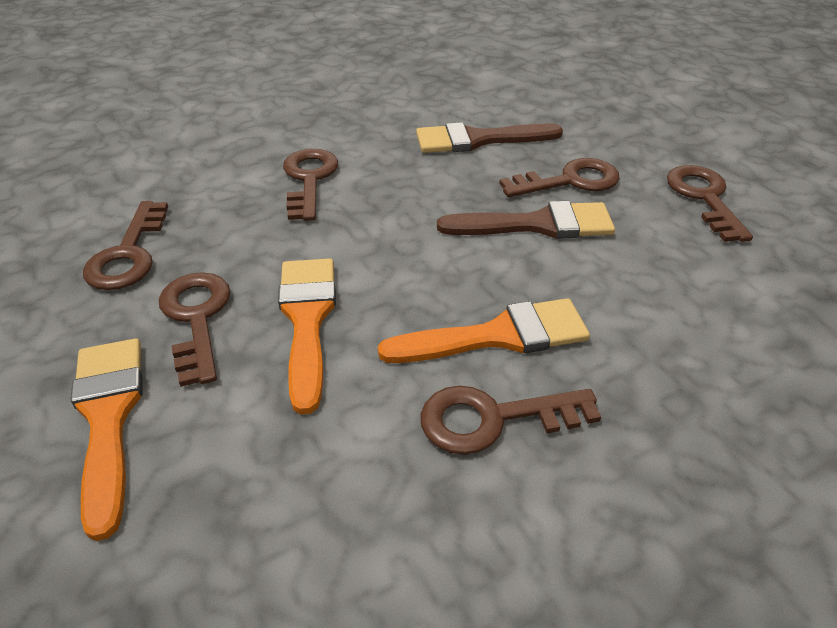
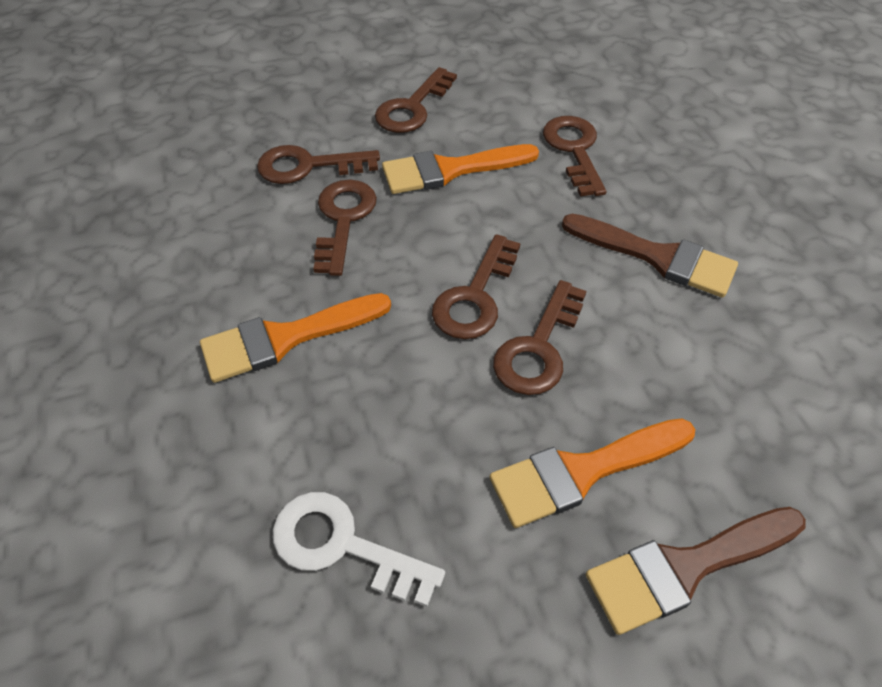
white key: none = 0 -> [273,492,445,607] = 1

